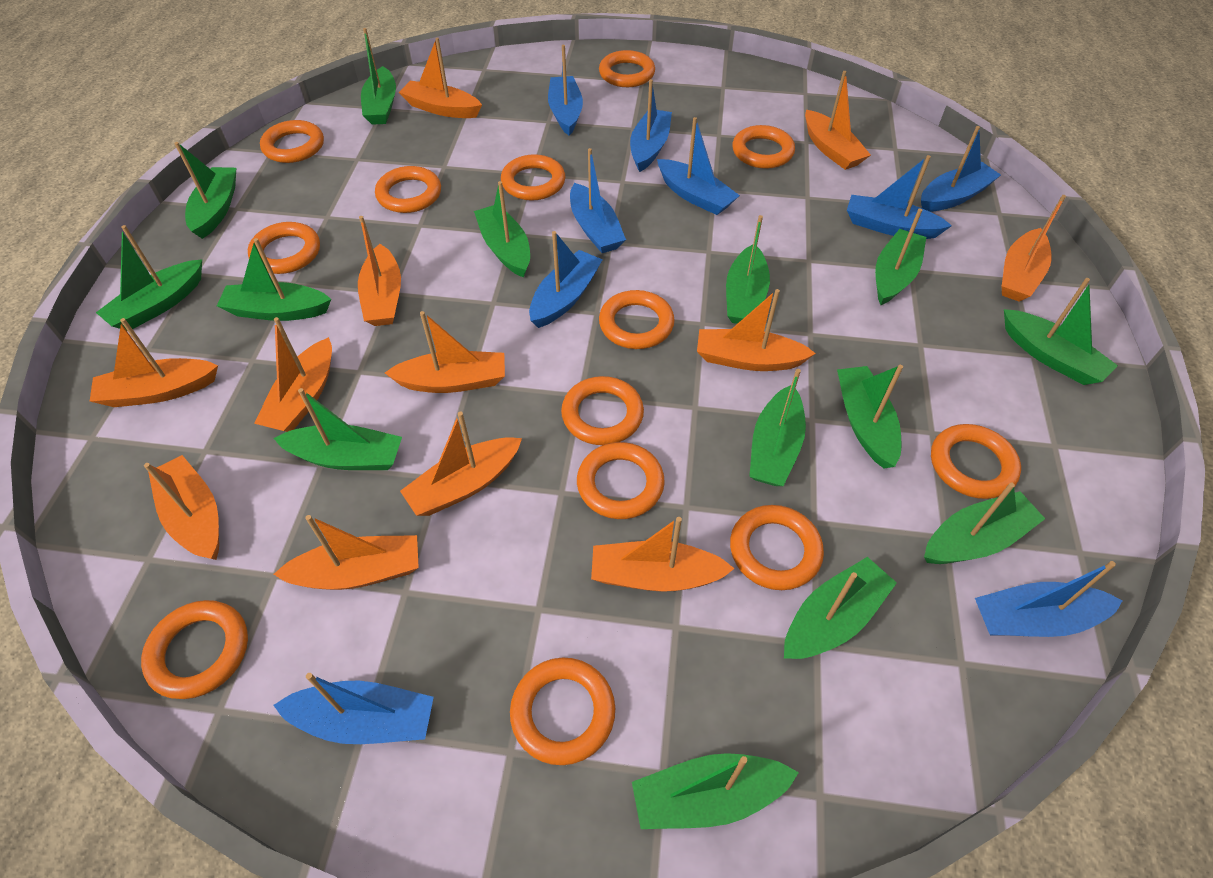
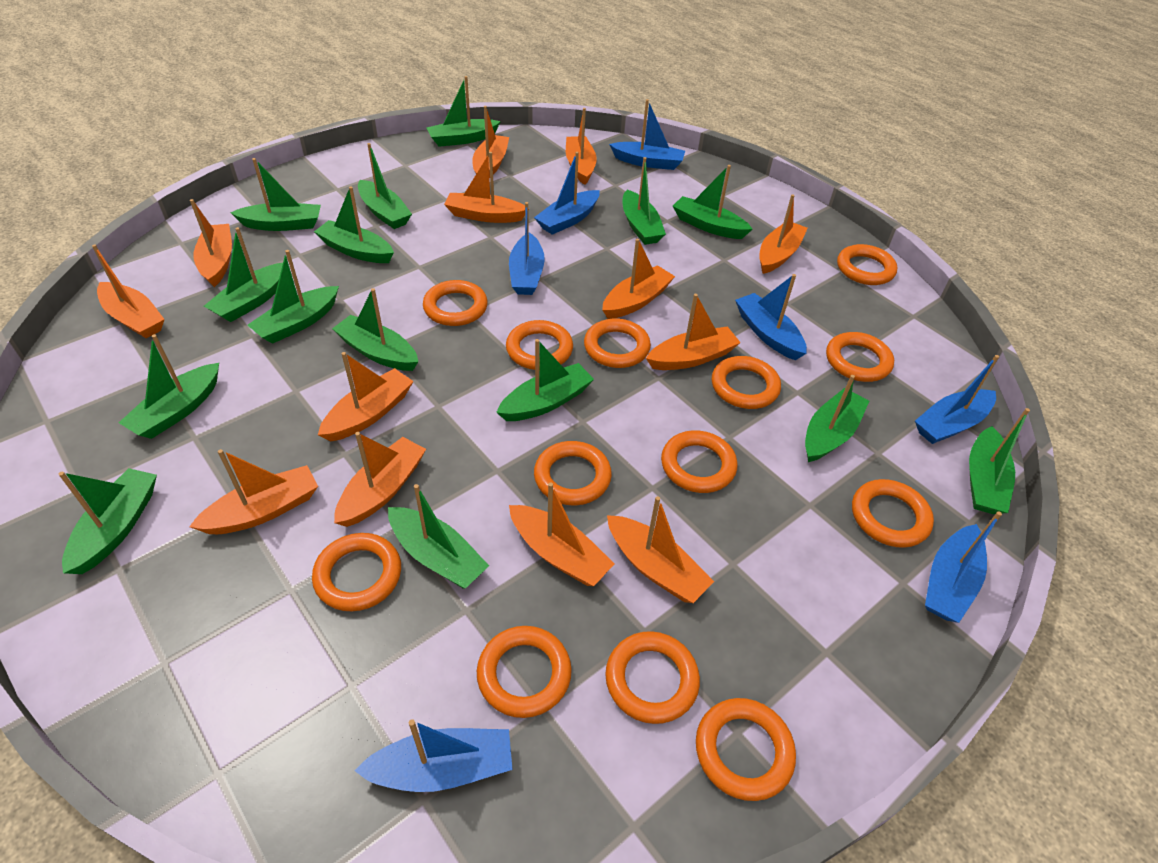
blue boat: [273,673,434,744] [529,231,603,328] [548,45,583,136] [570,148,626,253] [630,79,672,172] [657,117,740,215] [847,155,952,239] [921,126,1001,212] [975,561,1123,637] = 9 -> [354,719,513,792] [509,202,545,295] [534,152,600,235] [609,99,685,170] [735,274,807,360] [915,355,999,444] [925,511,1002,623] = 7
green boat: [96,225,202,331] [174,142,236,239] [217,238,331,321] [274,388,402,470] [361,28,396,125] [474,181,530,278] [632,753,799,829] [726,215,770,324] [749,369,806,486] [784,557,897,659] [837,365,903,469] [875,209,926,305] [924,482,1045,564] [1004,278,1118,385] = 14 -> [59,468,157,574] [119,334,219,439] [204,227,283,322] [230,158,321,231] [247,250,339,344] [314,187,394,263] [332,288,418,371] [358,143,412,229] [388,484,489,589] [427,76,501,147] [496,339,594,421] [623,157,666,245] [673,165,752,239] [805,375,869,462] [969,408,1030,514] = 15
orange boat: [90,318,218,407] [144,455,219,560] [254,317,332,432] [274,515,419,590] [358,216,401,326] [385,311,505,393] [399,37,482,118] [400,412,522,516] [591,517,735,592] [697,289,816,371] [805,71,871,170] [1002,195,1066,301] = 12 -> [92,244,165,338] [189,449,318,534] [190,199,232,287] [318,352,414,441] [334,432,426,527] [444,152,529,223] [472,106,509,178] [509,482,615,586] [566,108,597,185] [602,238,675,319] [607,496,714,603] [646,294,741,370] [759,194,808,274] = 13

